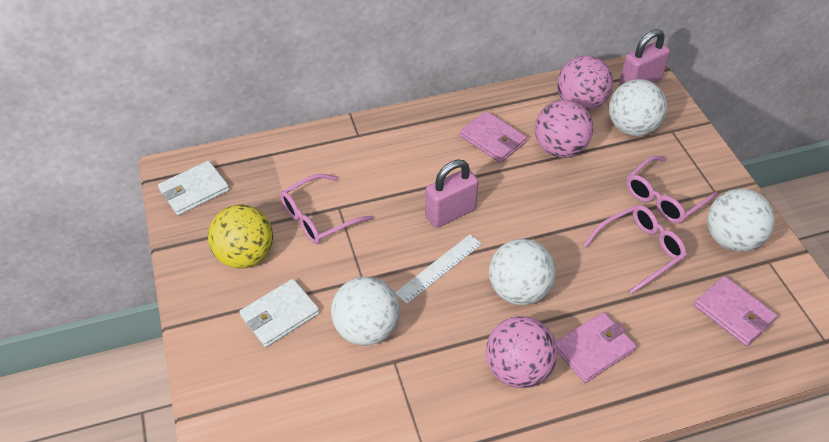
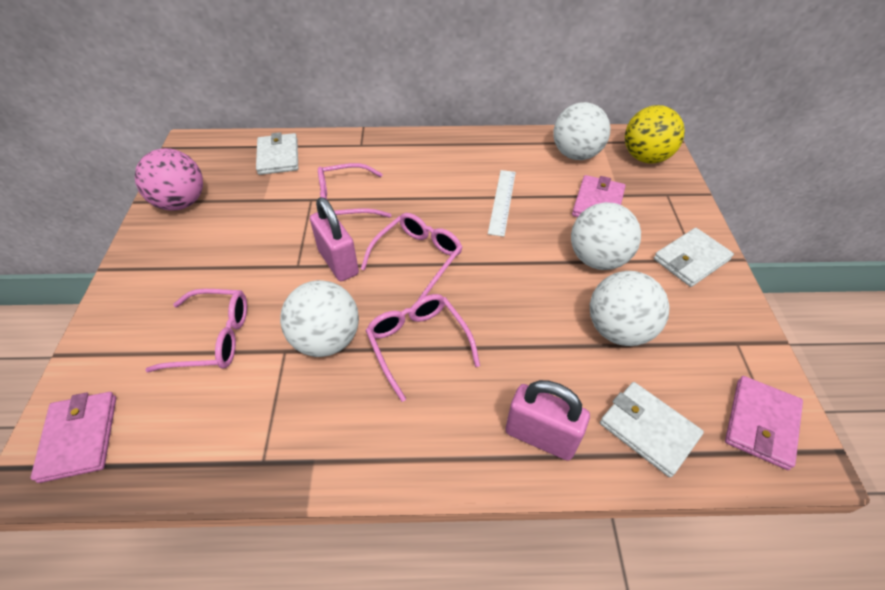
pink ball: [486,316,558,388] [535,100,593,158] [557,56,613,111] = 3 -> [135,148,203,211] = 1
pink glasses: [280,174,373,244] [584,205,687,294] [626,156,718,223] = 3 -> [145,289,247,372] [318,163,392,218] [361,213,463,300] [365,294,480,402] = 4
white wallet: [158,161,229,215] [240,279,320,347] = 2 -> [256,132,298,175] [600,382,704,477] [654,228,734,287] = 3

